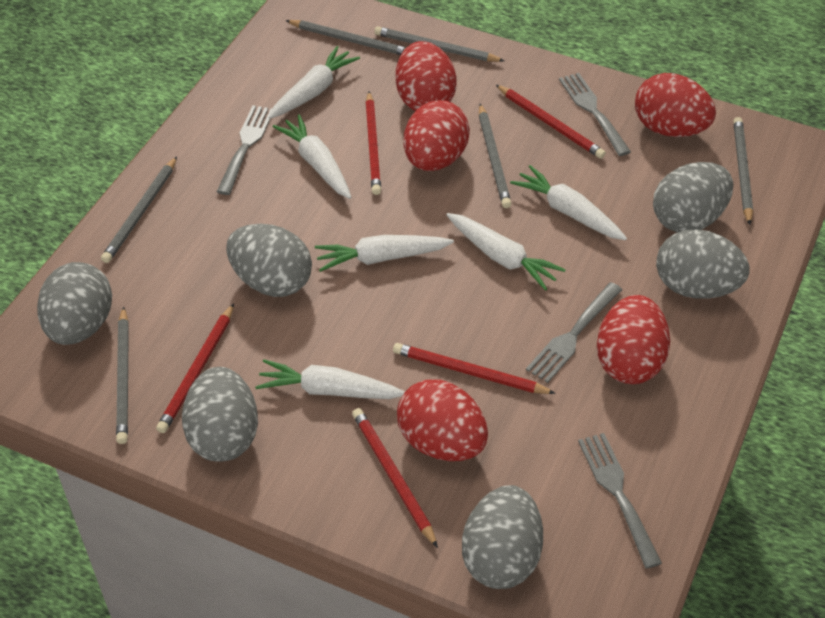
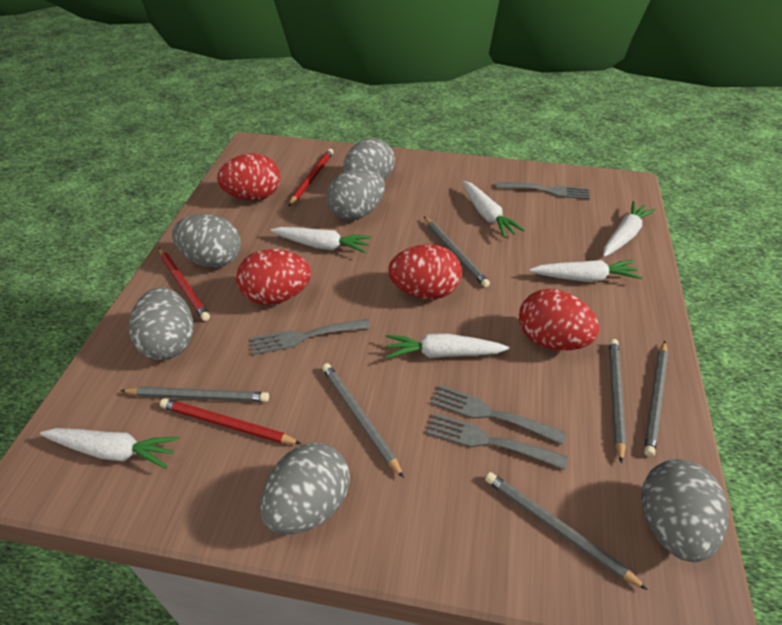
red egg: [396,41,457,111] [397,380,488,461] [404,100,470,171] [597,295,670,384] [635,73,716,137] = 5 -> [217,153,280,201] [236,249,311,305] [388,244,462,299] [519,289,600,351] = 4
red pencil: [156,303,234,433] [352,408,438,548] [365,92,381,195] [393,343,556,394] [496,85,606,159] = 5 -> [159,248,210,321] [160,398,302,444] [288,149,333,207] = 3

